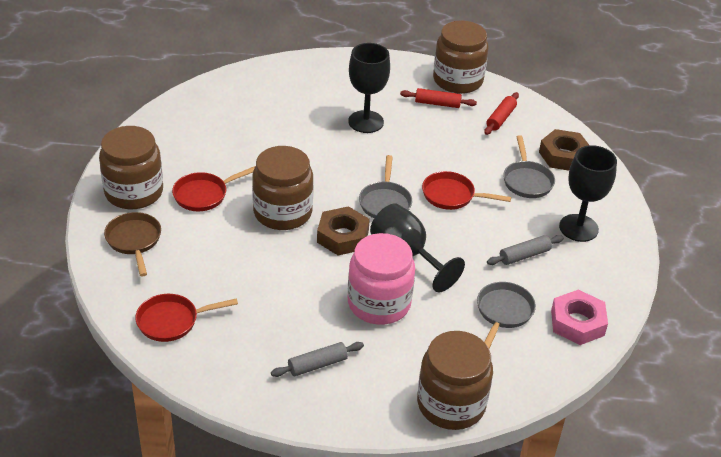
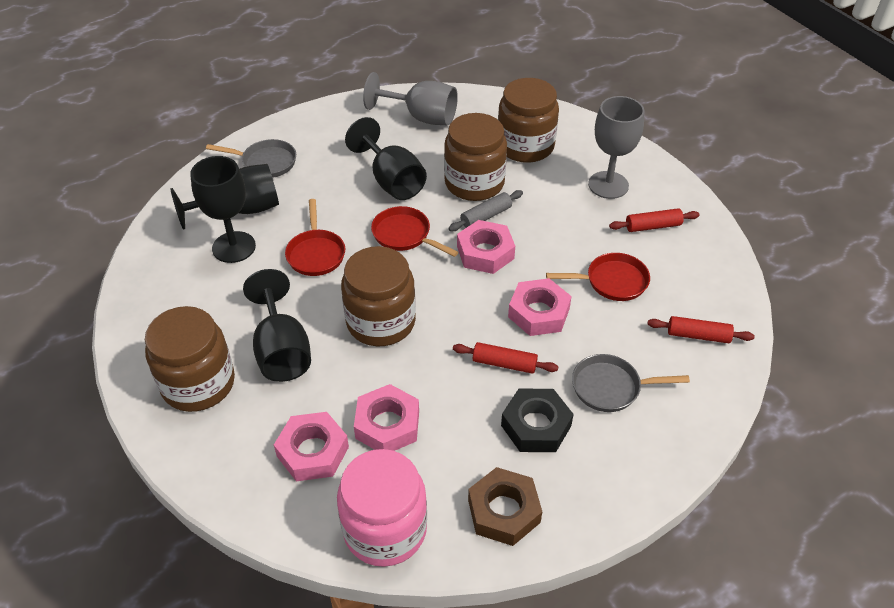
black goblet: [348,43,390,133] [370,203,465,292] [559,145,617,242] = 3 -> [170,164,279,230] [190,156,256,263] [243,269,311,382] [345,117,427,200] = 4
black nut: none = 0 -> [501,389,574,452] = 1
brown nut: [317,206,370,255] [539,129,589,171] = 2 -> [468,467,542,546] = 1
brown pan: [104,212,161,277] = 1 -> none = 0
grey goblet: none = 0 -> [363,72,458,125] [588,96,644,199] = 2
grey pan: [359,155,412,218] [477,282,536,349] [503,135,555,198] = 3 -> [206,139,296,178] [572,354,690,412] = 2
grey rolling pin: [271,342,364,377] [487,235,564,265] = 2 -> [448,190,523,231] = 1
pink nut: [551,290,608,345] = 1 -> [274,412,349,481] [354,384,419,451] [457,220,515,274] [508,278,572,336] = 4
red rolling pin: [400,88,477,108] [484,92,519,135] = 2 -> [453,342,559,374] [609,208,700,232] [647,316,755,343] = 3

